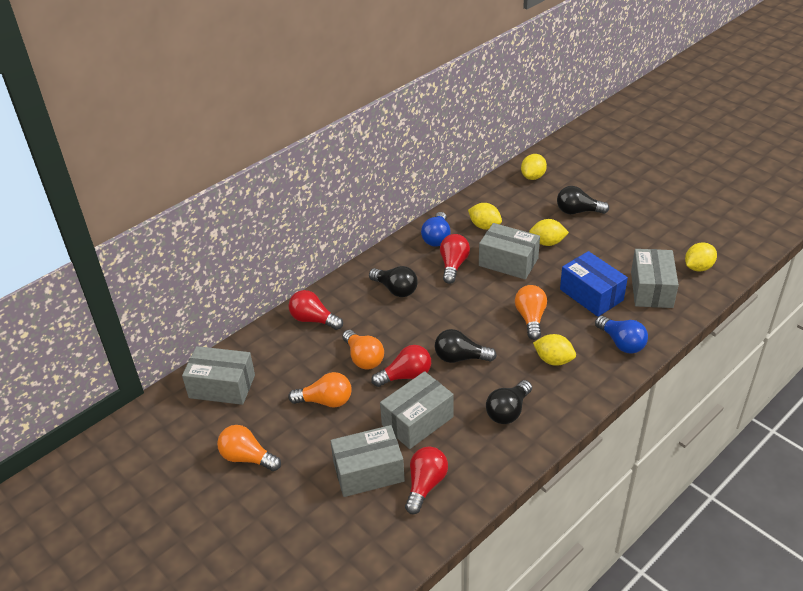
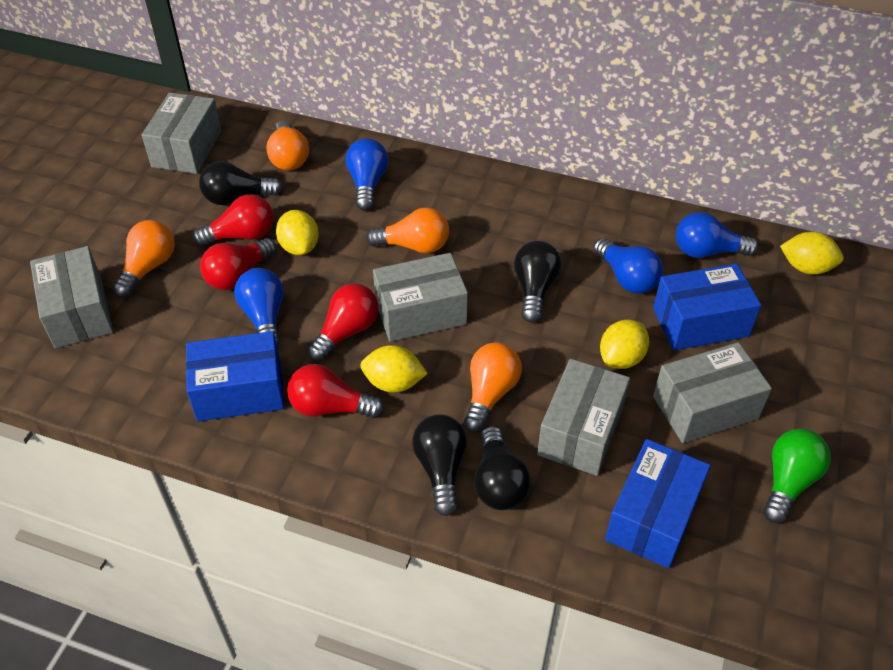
blue box: [560,251,628,317] = 1 -> [186,331,284,421] [605,439,710,568] [653,264,761,350] = 3
blue light bulb: [421,212,451,247] [595,316,648,354] = 2 -> [234,268,284,347] [346,138,388,211] [593,238,663,294] [676,212,758,258] = 4
green light bulb: none = 0 -> [763,429,831,523] = 1
yellow lemon: [468,203,502,230] [521,154,547,180] [529,219,569,246] [533,334,576,366] [685,242,717,272] = 5 -> [276,210,319,255] [360,345,428,393] [600,320,649,369] [780,232,844,275] = 4

